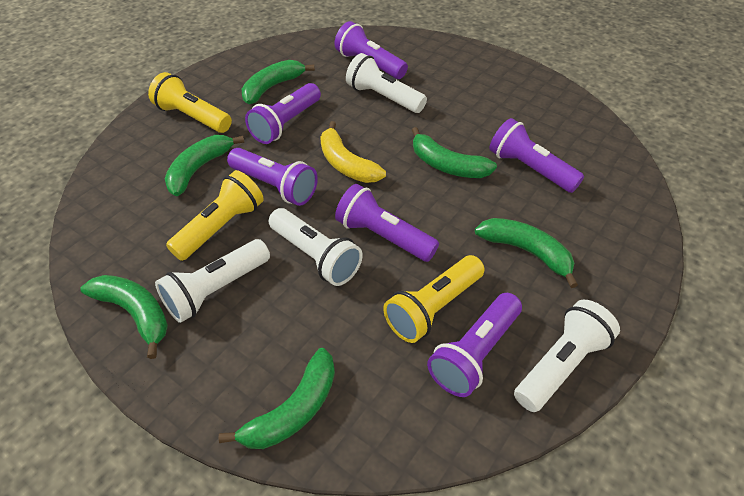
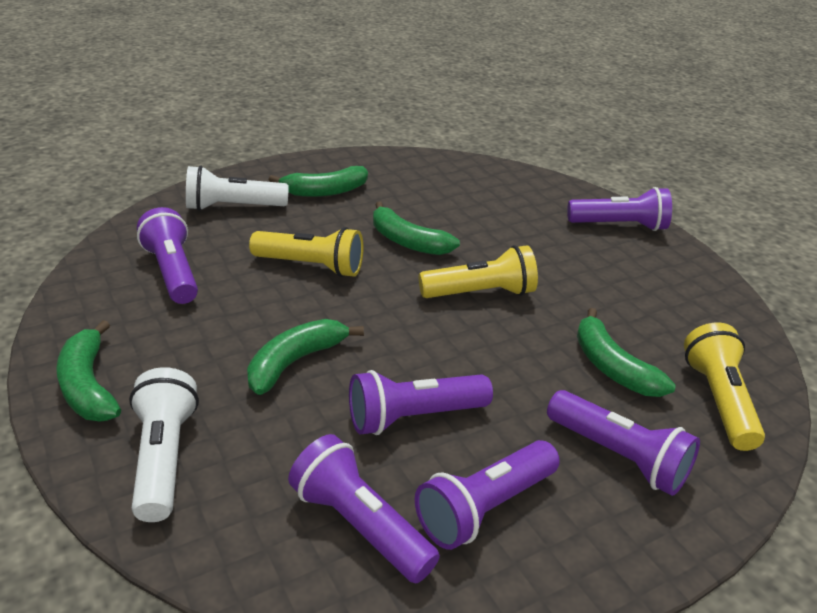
green banana: [80,275,168,359] [165,135,244,196] [219,348,335,449] [242,60,315,104] [412,127,497,178] [475,218,578,288] = 6 -> [56,320,121,421] [247,319,364,395] [269,166,368,197] [373,202,460,255] [577,308,676,397] = 5
white flashlight: [155,239,270,323] [269,208,363,286] [346,53,427,113] [514,300,620,412] = 4 -> [129,367,199,522] [186,165,289,211] = 2
yellow banana: [320,121,386,183] = 1 -> none = 0

